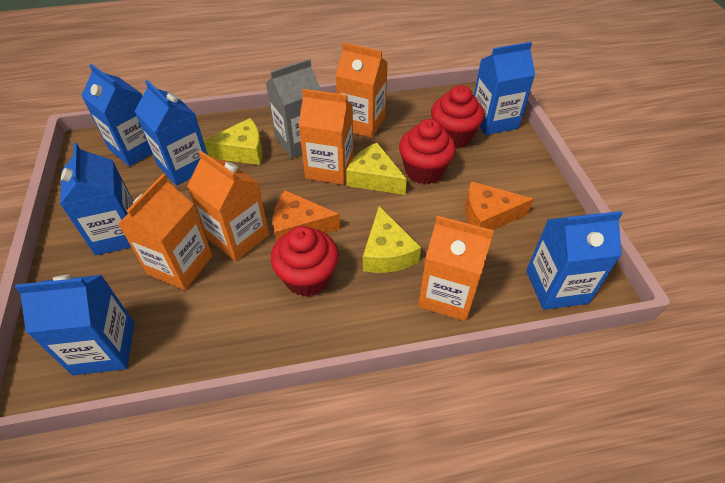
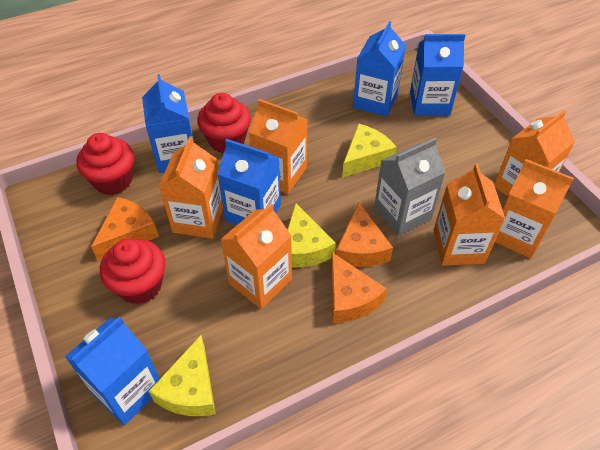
blue carton: [15,275,135,375] [60,143,133,256] [81,64,152,167] [134,80,208,186] [474,42,535,135] [526,211,623,310] = 6 -> [65,316,160,425] [142,74,194,173] [218,139,281,225] [353,21,406,117] [410,34,466,116] = 5
orange carton: [118,174,213,290] [187,151,269,261] [299,89,353,185] [335,43,388,138] [418,216,494,321] = 5 -> [159,136,223,239] [221,203,292,309] [249,99,307,194] [433,164,505,266] [494,110,575,196] [495,159,574,258] = 6
orange cheese: [273,190,340,241] [465,181,534,230] = 2 -> [91,197,159,260] [331,252,387,323] [336,203,393,267] = 3

